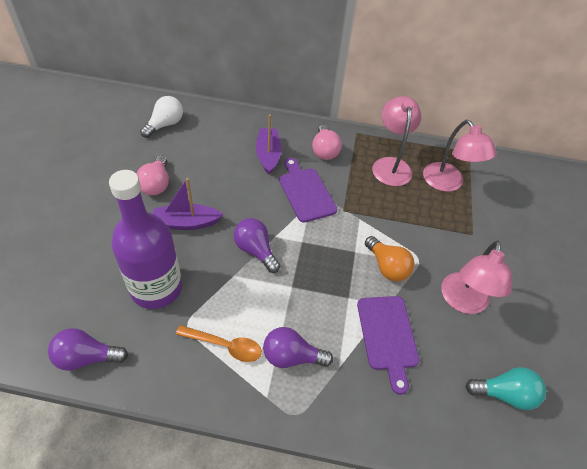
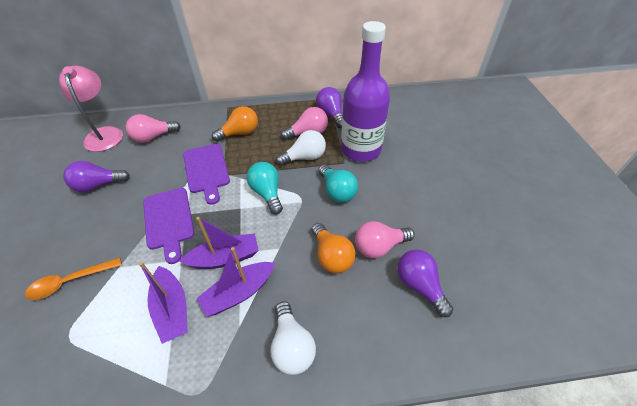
orange light bulb: [365,236,415,281] = 1 -> [212,106,258,142] [312,223,356,273] = 2
pink lamp: [372,96,421,186] [423,120,497,192] [441,241,512,314] = 3 -> [59,66,123,152] = 1
pink light bulb: [136,155,169,195] [312,124,342,160] = 2 -> [126,114,181,143] [281,107,328,140] [355,221,415,258] = 3
purple boat: [153,178,223,230] [256,114,282,175] = 2 -> [139,262,188,344] [179,217,259,269] [197,247,275,317] = 3
turquoise light bulb: [465,367,546,410] = 1 -> [247,162,283,214] [319,164,358,203] = 2
white light bulb: [140,96,183,138] = 1 -> [270,301,316,375] [276,130,326,166] = 2

